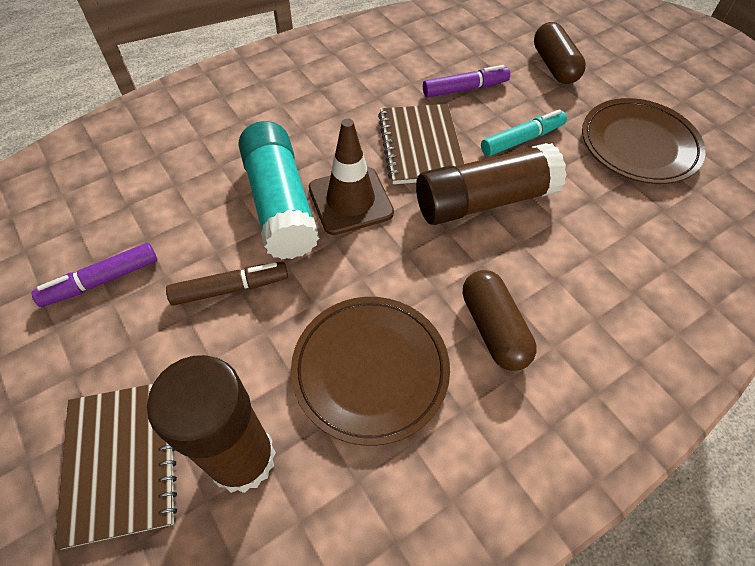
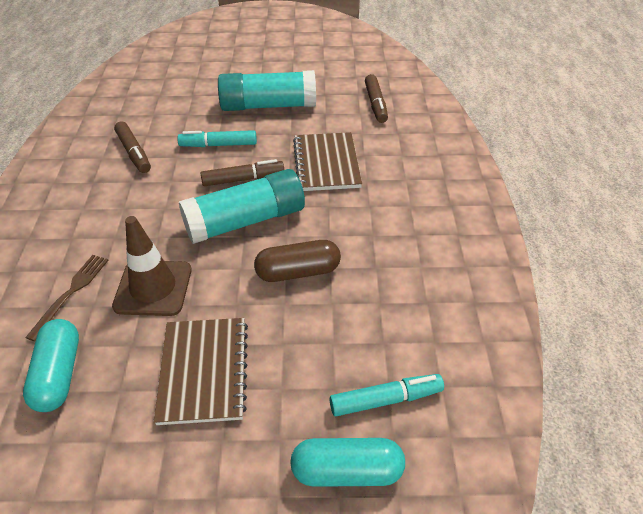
brown capsule: [463,270,537,371] [534,22,586,84] = 2 -> [254,240,341,282] = 1
brown fork: none = 0 -> [25,255,108,341] = 1
brown glue stick: [147,355,276,493] [416,143,567,225] = 2 -> none = 0
brown marker: [166,262,288,306] = 1 -> [114,121,151,173] [200,159,284,186] [365,74,388,123] = 3
brown plate: [291,297,450,446] [582,98,706,184] = 2 -> none = 0
purple marker: [31,243,157,307] [423,65,510,97] = 2 -> none = 0
turquoise capsule: none = 0 -> [23,319,79,412] [290,438,405,487] = 2
turquoise glue stick: [238,121,320,259] = 1 -> [179,169,305,244] [218,70,316,111] = 2
turquoise marker: [481,109,567,156] = 1 -> [177,130,257,147] [329,374,444,416] = 2

